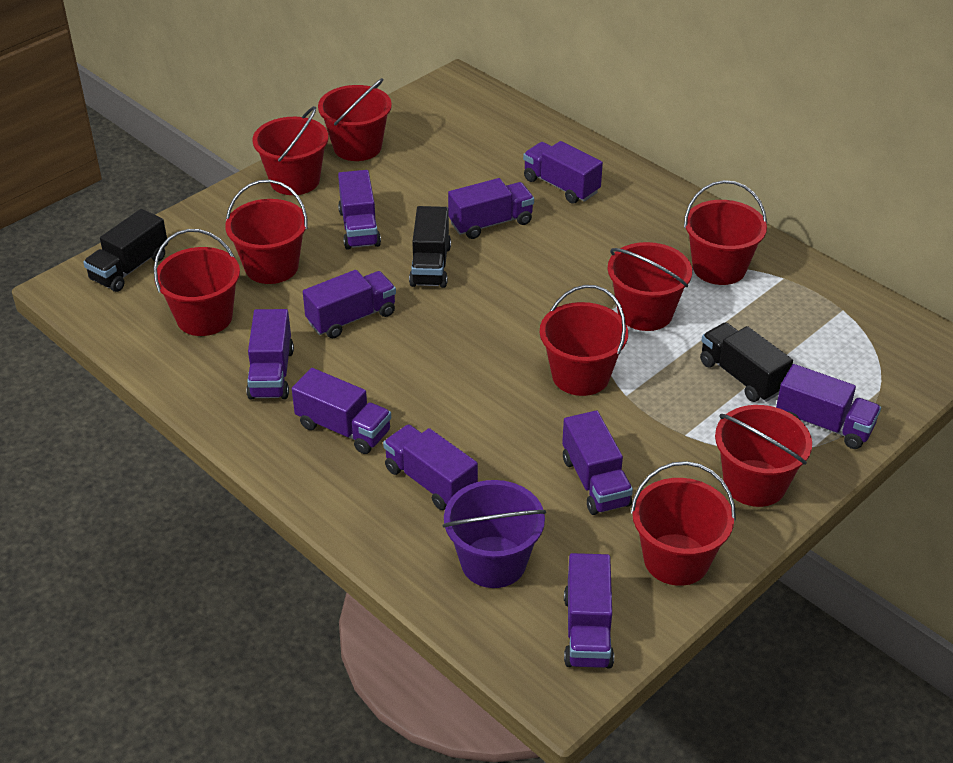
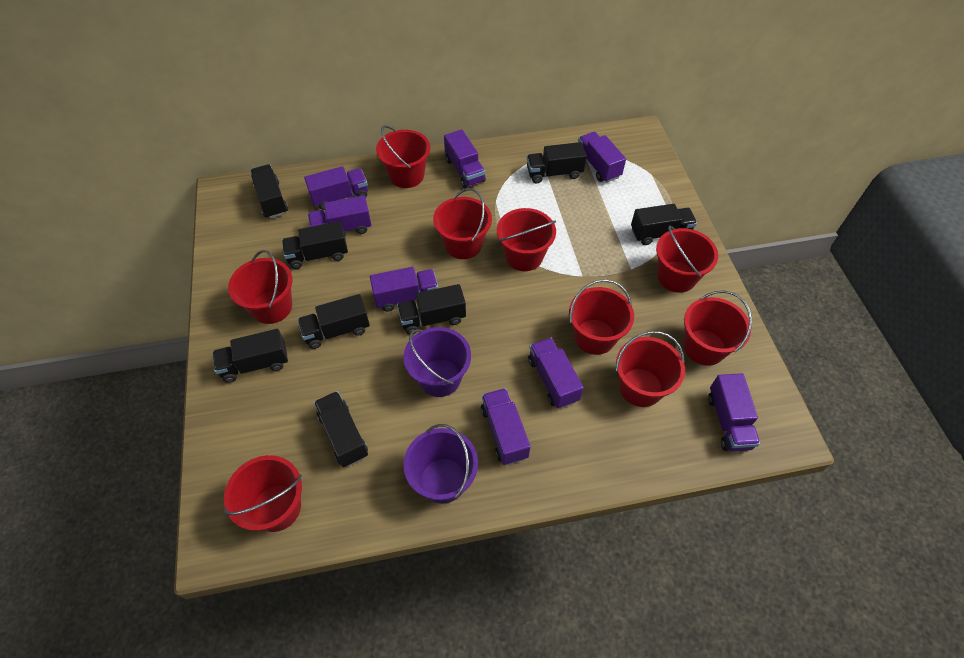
black truck: [83,209,168,292] [409,206,451,288] [700,322,793,402] = 3 -> [213,329,288,383] [251,164,288,218] [282,221,348,269] [298,294,370,349] [314,391,368,467] [397,284,466,334] [527,142,587,183] [631,204,697,245] = 8
purple bucket: [443,480,546,588] = 1 -> [403,327,471,397] [403,424,478,504] = 2
purple truck: [246,309,294,400] [292,368,391,454] [303,270,396,338] [338,170,381,250] [383,424,478,510] [448,178,534,239] [523,141,603,204] [562,410,633,515] [564,553,614,668] [776,364,881,449] = 10 -> [304,166,368,210] [308,195,371,234] [370,267,438,312] [444,130,486,188] [481,388,531,465] [528,338,584,409] [578,132,626,182] [708,373,760,452] = 8

